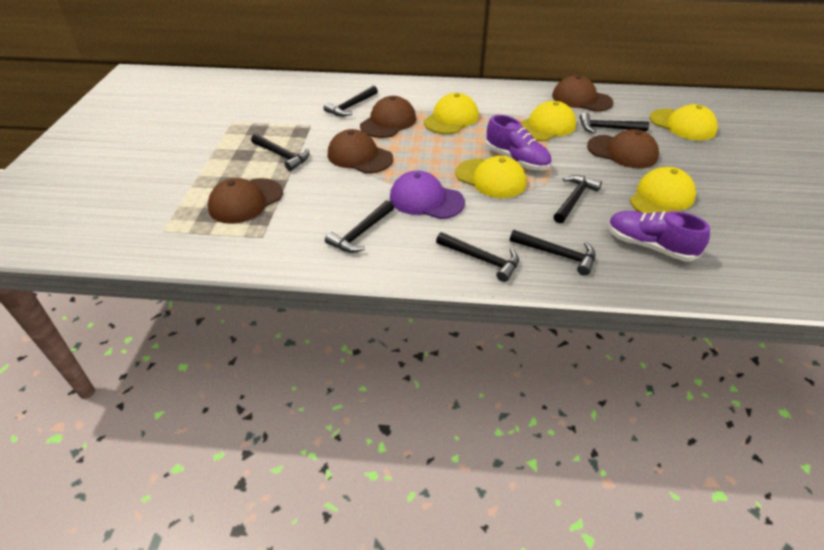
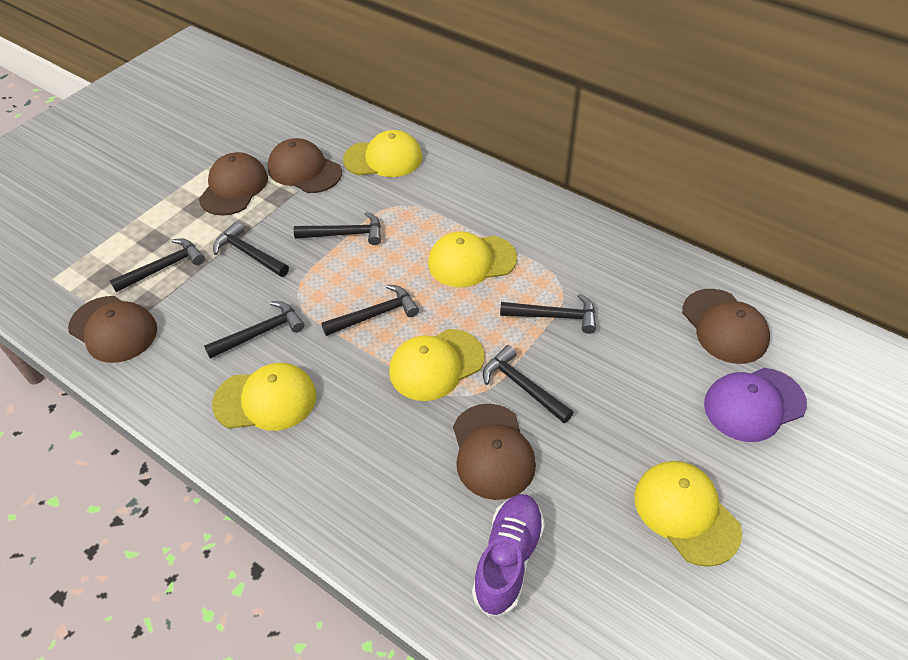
purple shoe: [486,115,551,170] [608,211,710,261] = 2 -> [472,494,545,617] = 1

